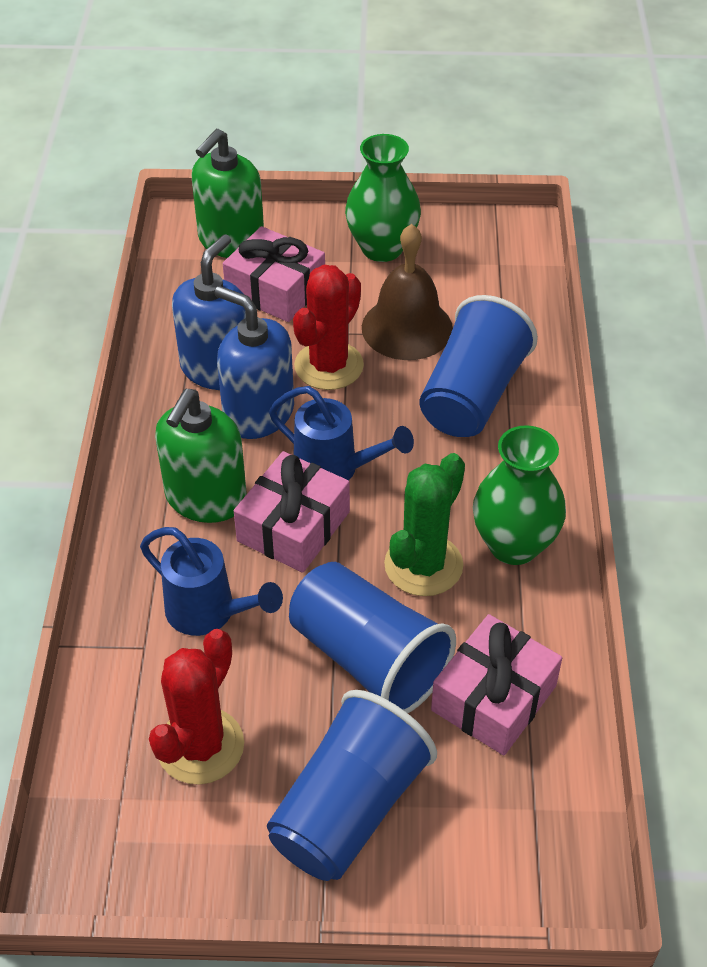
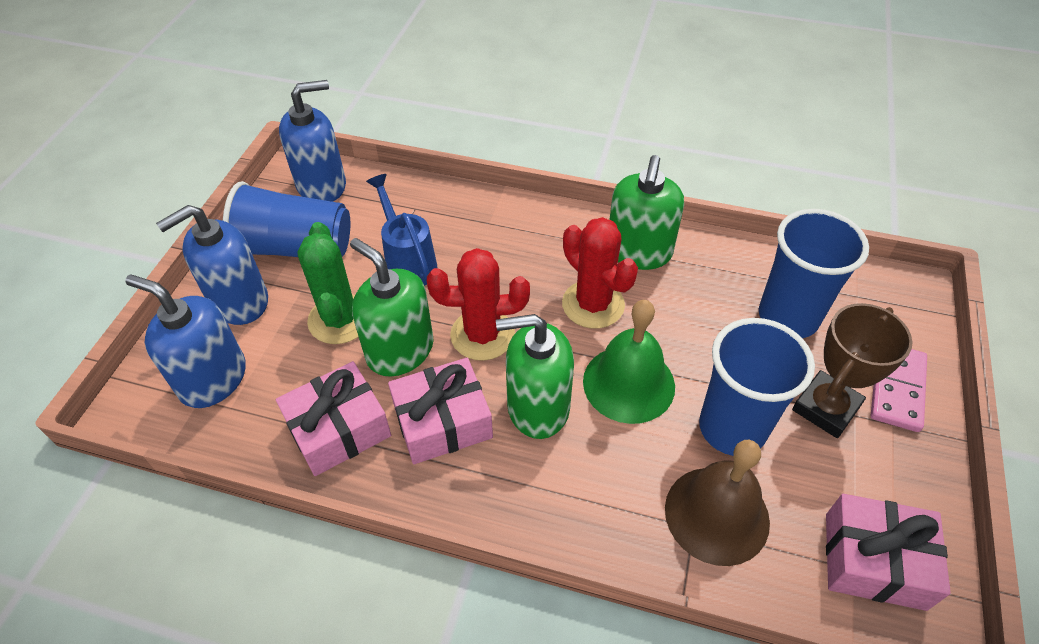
blue soap dispenser: [172,234,246,390] [215,286,294,439] = 2 -> [125,274,246,408] [156,205,268,325] [279,80,346,202] = 3
blue watering can: [140,527,283,636] [269,386,414,480] = 2 -> [366,174,438,286] = 1
brown trophy: none = 0 -> [792,303,912,438] = 1
green bell: none = 0 -> [583,300,675,424] = 1
green soap dispenser: [155,389,247,523] [192,129,264,258] = 2 -> [350,238,434,376] [496,314,574,439] [609,155,684,270] = 3
green vase: [345,134,421,262] [473,425,566,565] = 2 -> none = 0
pink domino: none = 0 -> [871,349,927,432] = 1

